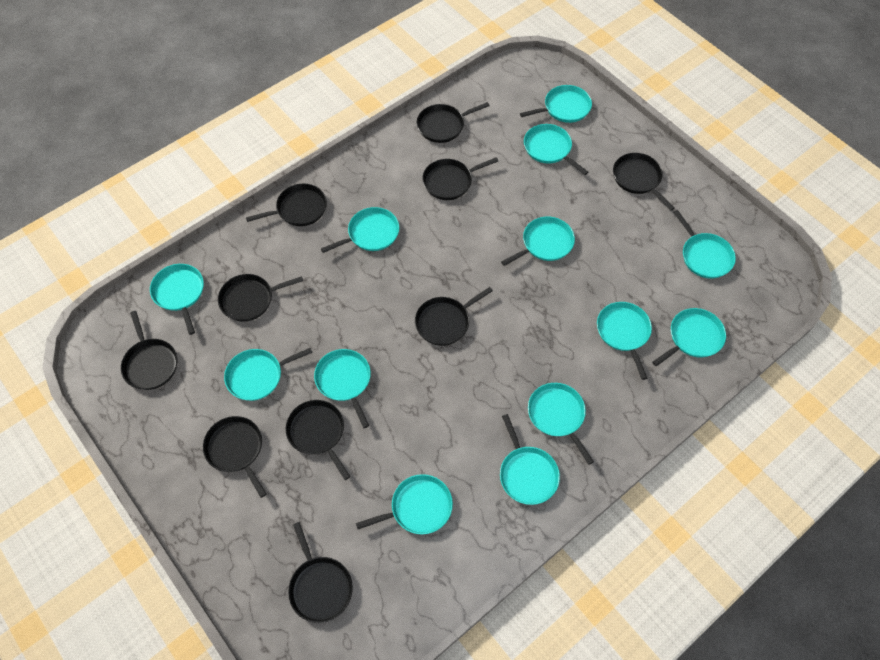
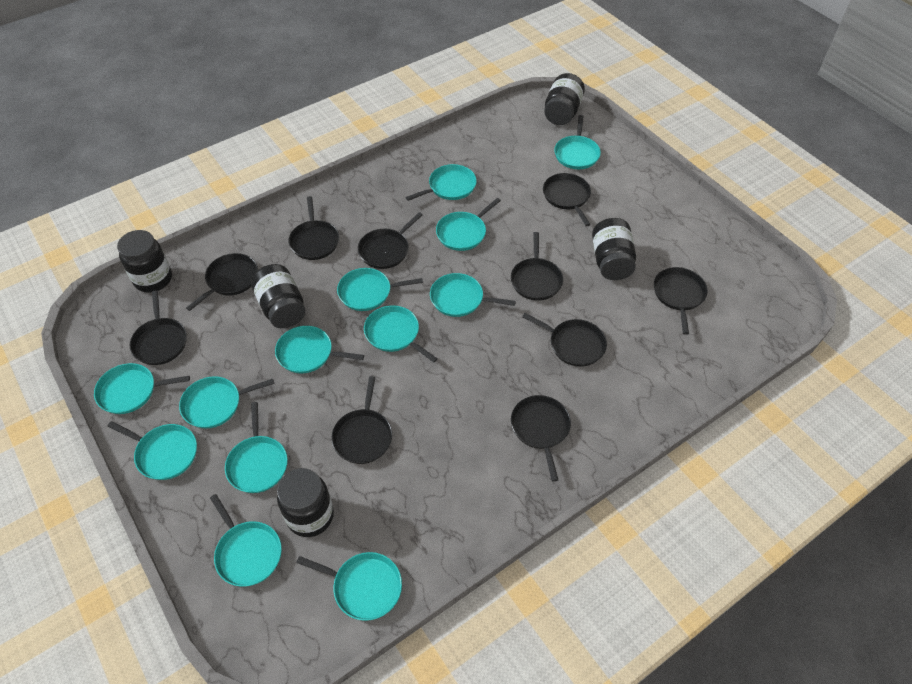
black jar: none = 0 -> [117,230,172,293] [251,264,305,328] [277,468,334,537] [544,73,585,125] [592,218,636,280] = 5

